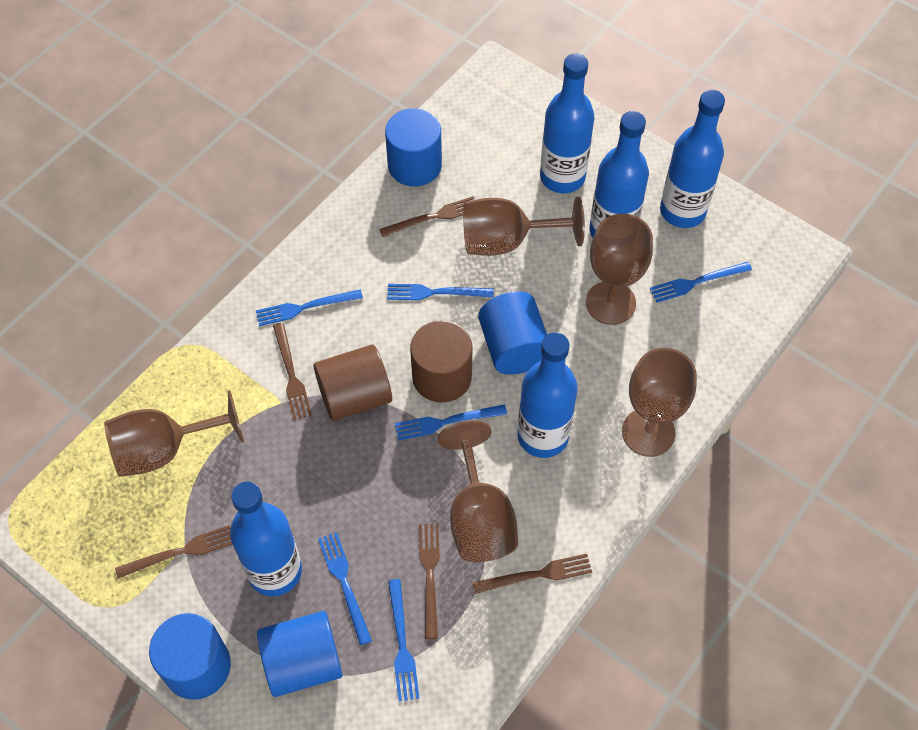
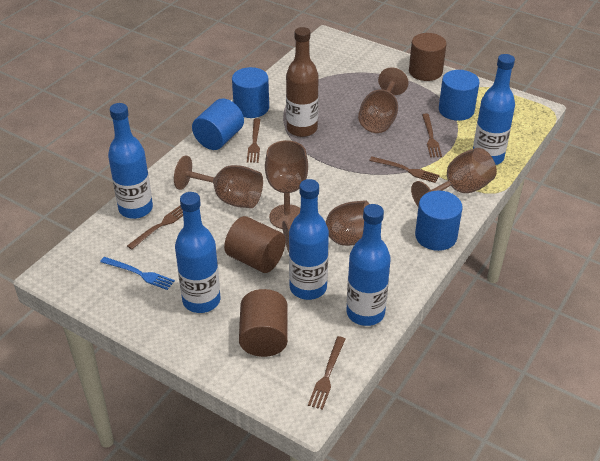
blue fork: [256,289,363,326] [318,532,372,645] [387,284,494,300] [388,579,420,701] [395,404,507,441] [650,262,752,303] = 6 -> [100,257,175,290] = 1
brown bottle: none = 0 -> [286,27,319,137] = 1
brown cylinder: [314,344,392,421] [410,321,473,403] = 2 -> [224,216,286,273] [239,289,288,357] [409,33,447,81] = 3

